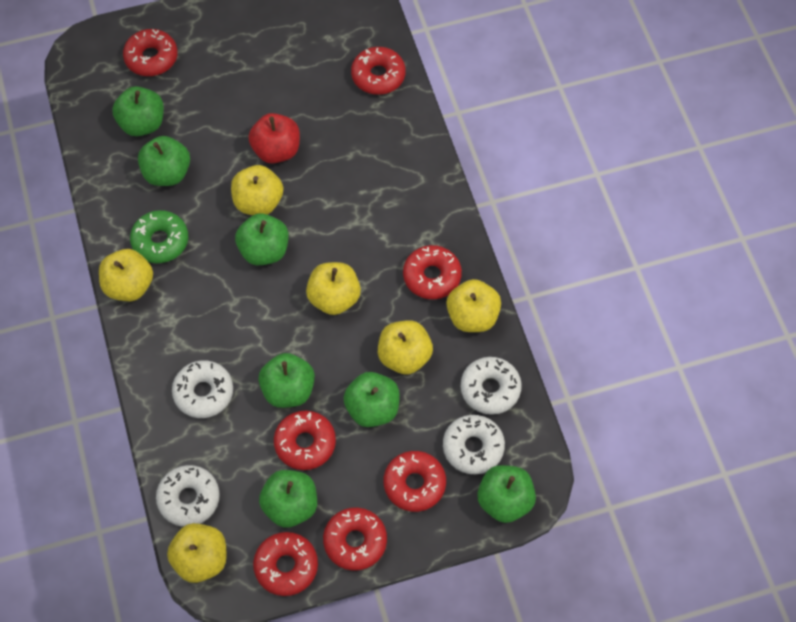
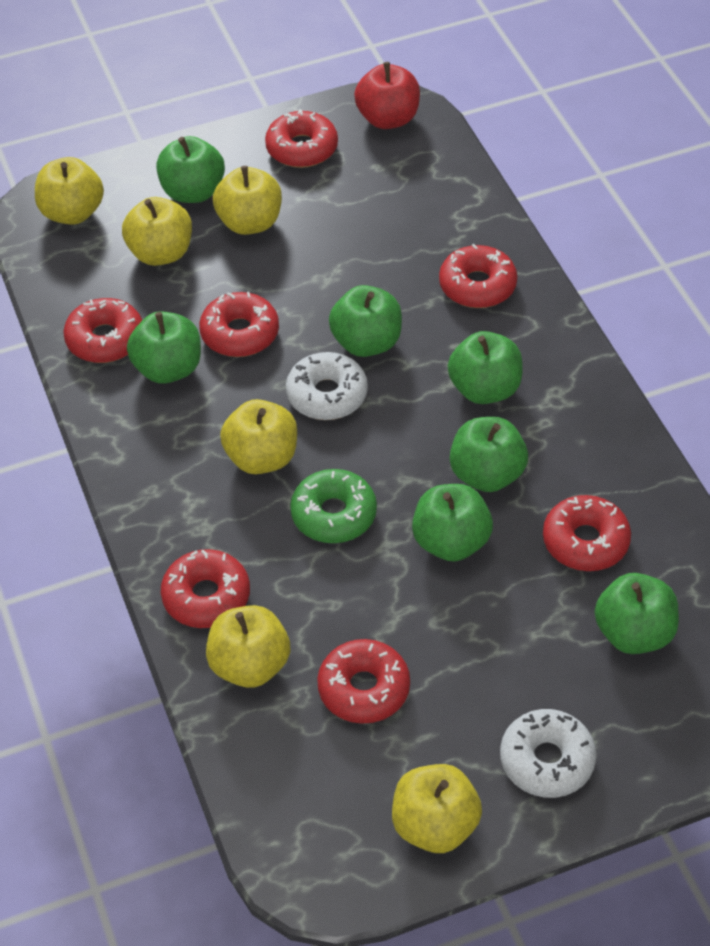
white donut: [156,465,220,527] [172,360,233,418] [443,415,505,474] [461,357,522,415] = 4 -> [286,352,368,420] [500,709,596,798] = 2

